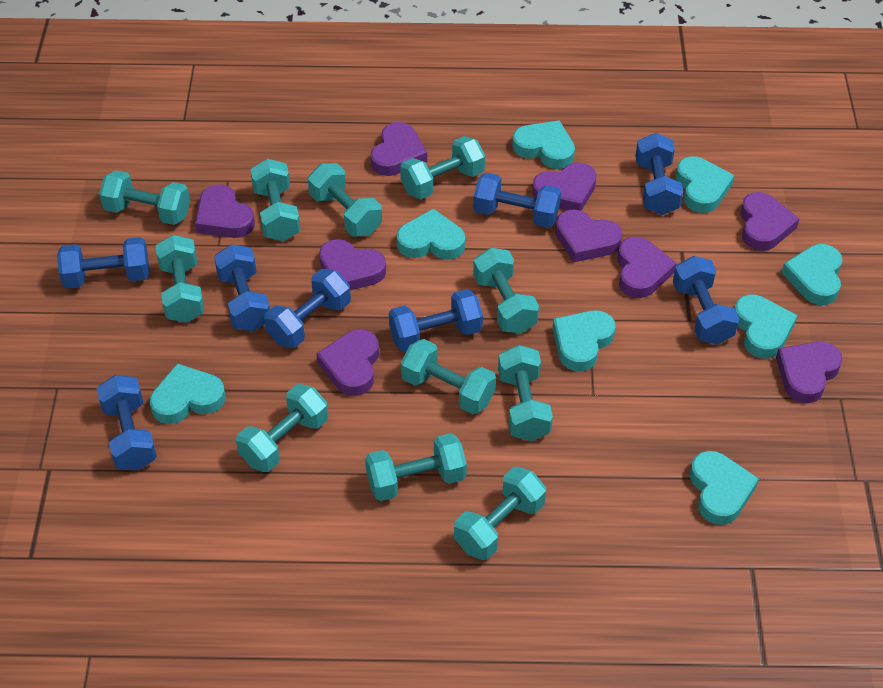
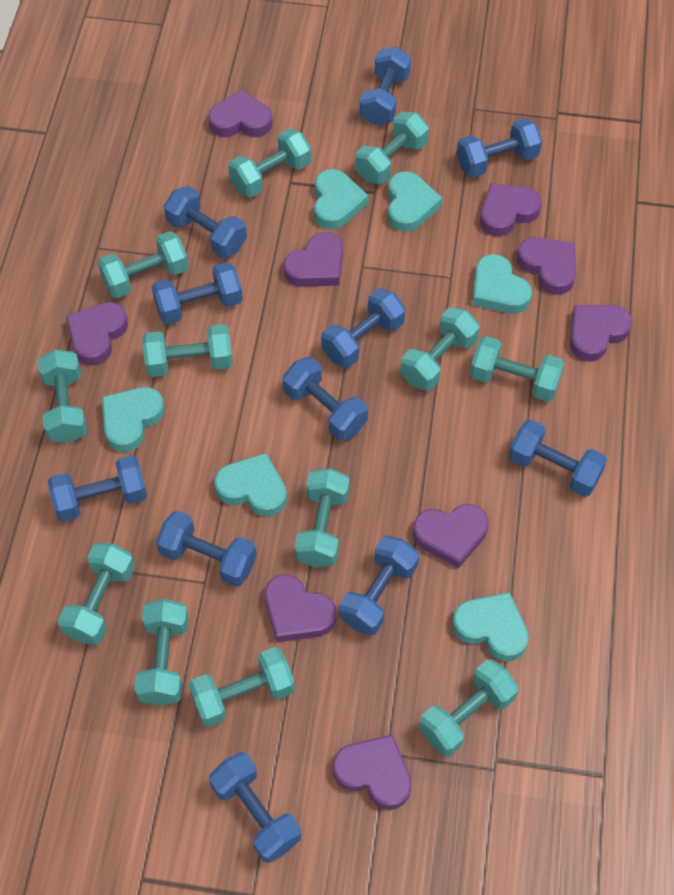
blue dumbbell: [57,237,149,288] [97,375,157,470] [214,244,270,331] [264,269,351,348] [389,289,483,352] [473,172,561,228] [635,133,683,215] [673,256,739,345] = 8 -> [48,455,147,522] [152,262,243,324] [156,511,257,587] [164,186,247,258] [209,752,301,863] [283,357,368,441] [321,288,405,368] [339,535,419,635] [360,47,411,125] [457,118,542,178] [508,420,607,497] = 11
turquoise dumbbell: [99,170,190,225] [155,235,205,323] [236,384,328,472] [250,159,300,241] [308,163,382,237] [365,433,467,501] [400,136,485,199] [401,339,496,414] [454,467,546,560] [473,248,539,334] [498,345,553,441] = 11 -> [38,349,87,443] [58,543,135,645] [98,231,189,298] [134,599,189,706] [143,324,233,377] [189,647,295,727] [228,129,311,197] [295,468,349,567] [355,111,429,184] [400,307,480,391] [419,659,519,756] [470,336,565,402] = 12
turquoise heart: [150,363,226,424] [397,209,466,260] [512,120,575,169] [552,310,616,371] [676,156,734,213] [690,451,759,525] [735,295,798,359] [782,244,843,305] = 8 -> [102,387,165,452] [214,453,287,517] [314,169,369,229] [388,171,442,232] [452,592,529,661] [472,254,532,313] = 6

